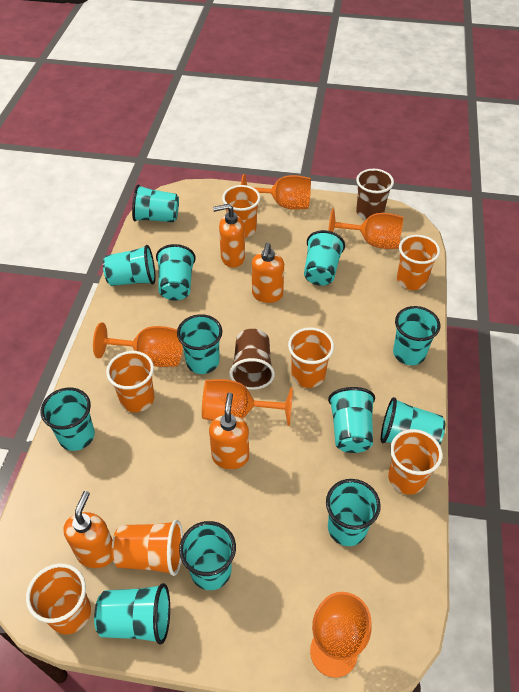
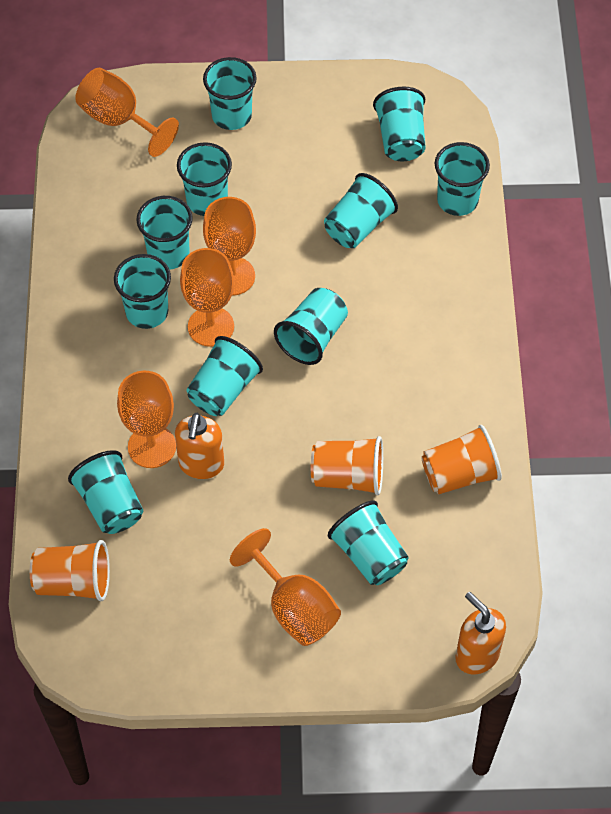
brown cup: [229,329,275,390] [356,169,394,220] = 2 -> none = 0
orange cup: [26,563,91,634] [106,351,154,412] [112,520,183,576] [222,185,261,238] [288,327,334,388] [388,429,443,495] [397,235,440,290] = 7 -> [30,540,110,601] [311,436,383,495] [421,425,502,494] = 3
orange soap dispenser: [63,491,113,568] [209,393,249,469] [213,204,245,268] [252,243,284,303] = 4 -> [175,413,224,479] [455,592,506,674] = 2
turquoise cup: [41,387,95,451] [94,583,170,645] [103,245,155,286] [132,184,179,222] [156,244,196,301] [177,314,222,374] [179,521,236,590] [304,230,345,286] [326,479,381,546] [328,387,375,453] [381,397,445,445] [393,306,440,365] = 12 -> [68,450,143,534] [114,254,171,329] [136,196,193,270] [177,142,232,216] [186,336,263,416] [203,57,257,130] [274,288,348,365] [324,173,398,248] [328,501,409,585] [373,87,426,161] [435,142,490,216] = 11

